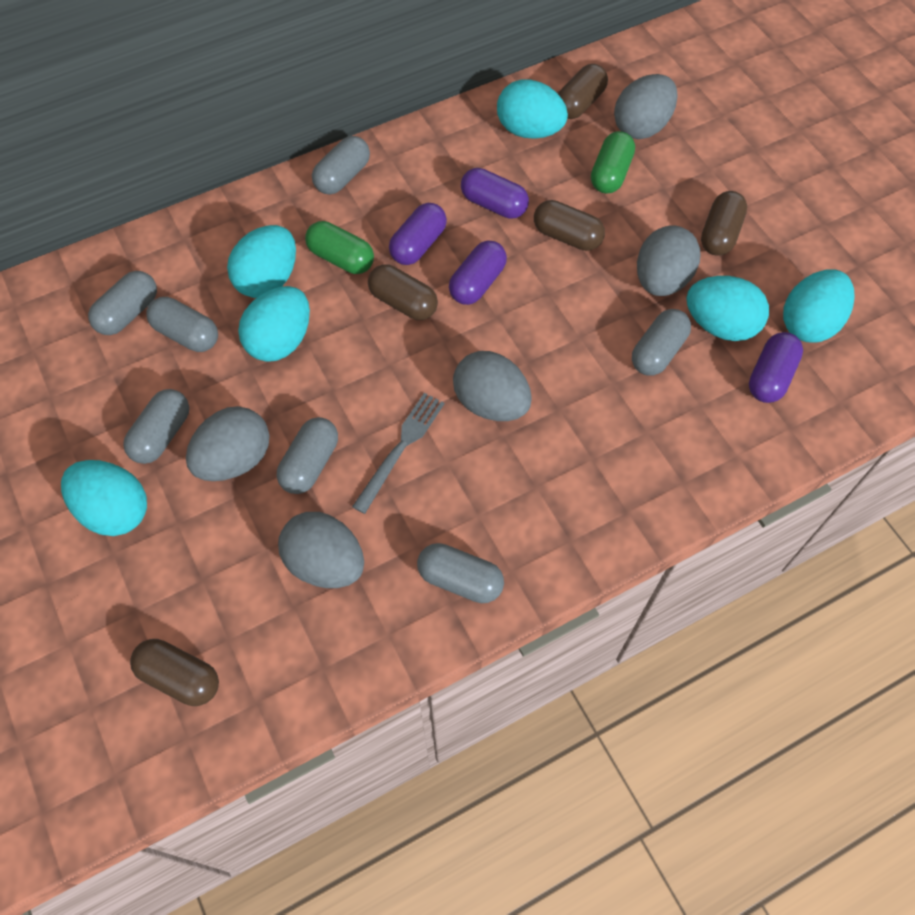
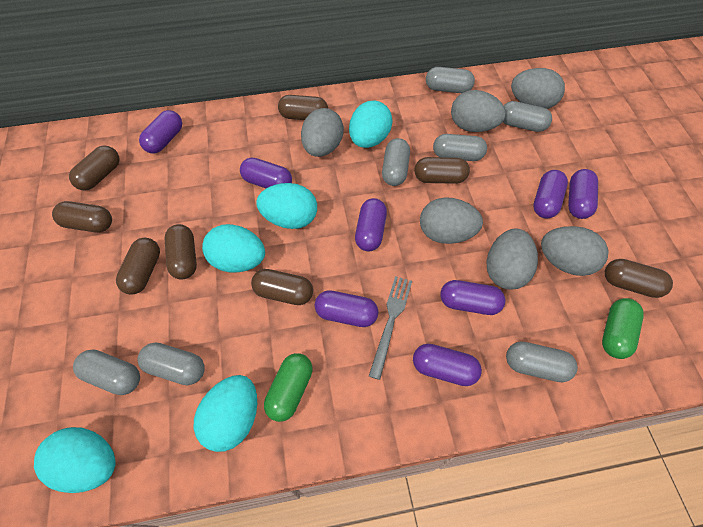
brown capsule: [130,639,219,706] [368,265,438,320] [534,200,605,251] [558,64,608,119] [701,191,747,256] = 5 -> [52,201,112,233] [69,145,120,190] [116,238,160,294] [165,224,197,280] [251,269,313,305] [278,95,328,120] [414,157,470,184] [605,259,673,298] = 8
grey egg: [186,406,269,481] [278,512,364,588] [453,351,532,421] [614,74,678,139] [637,226,700,296] = 5 -> [301,108,344,157] [420,197,483,244] [451,90,506,132] [486,229,538,289] [511,68,565,109] [541,226,608,276] = 6
purple capsule: [389,203,447,265] [449,240,507,305] [461,168,529,219] [749,332,803,403] = 4 -> [139,110,182,153] [240,158,292,188] [315,290,378,327] [355,198,387,251] [413,344,482,386] [440,280,505,315] [533,170,568,218] [568,169,598,219] = 8
turquoise egg: [61,460,147,536] [227,225,296,298] [238,286,310,362] [497,79,568,139] [686,276,769,341] [783,270,855,342] = 6 -> [34,427,116,493] [193,375,257,452] [202,224,265,272] [256,183,317,229] [349,100,392,148] = 5

